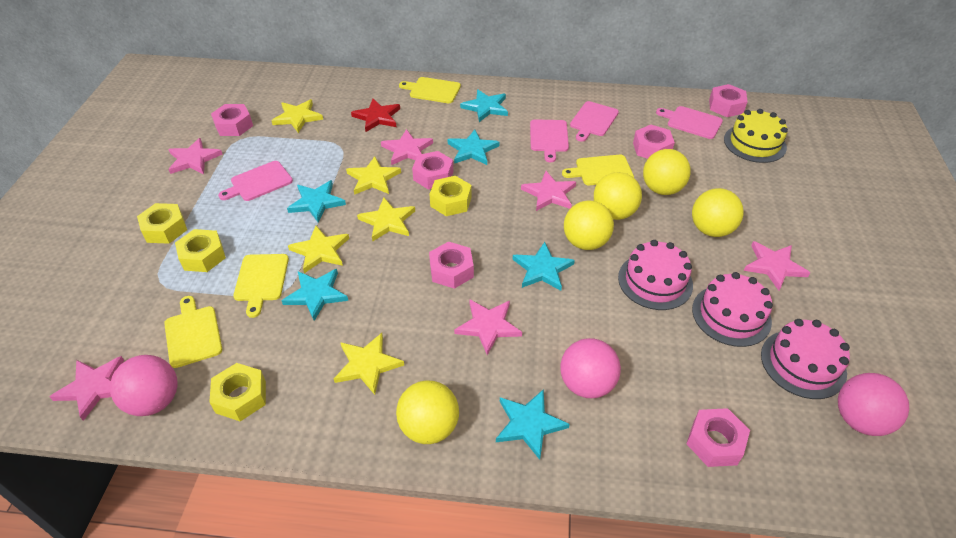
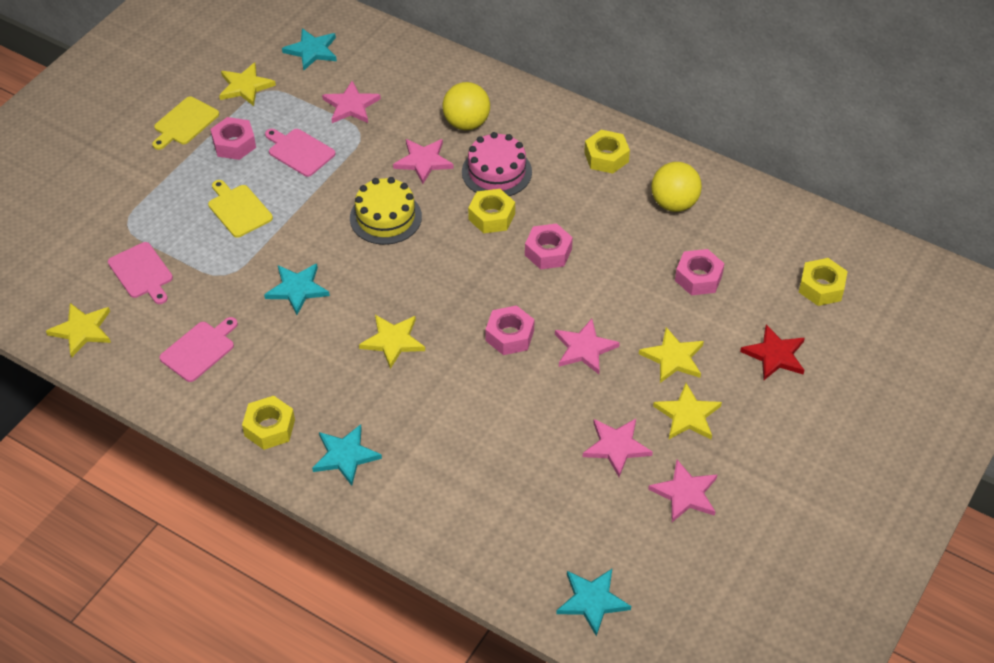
pink ball: [110,355,178,416] [560,338,621,398] [838,373,909,436] = 3 -> none = 0
pink cake: [618,240,693,310] [692,272,773,347] [761,319,850,399] = 3 -> [462,132,532,196] = 1
pink cutting board: [218,161,293,201] [530,119,569,162] [570,101,619,142] [656,106,723,139] = 4 -> [108,242,173,304] [159,317,238,382] [265,129,335,177] = 3
pink nut: [211,104,253,136] [412,151,453,189] [429,242,474,289] [633,125,675,159] [686,408,750,467] [709,84,748,117] = 6 -> [210,117,256,160] [485,305,535,355] [525,223,573,270] [675,249,725,295] = 4
pink star: [50,356,124,421] [168,138,223,174] [381,129,433,165] [454,299,522,355] [521,171,576,211] [744,241,810,290] = 6 -> [322,81,381,123] [393,139,454,184] [555,319,620,374] [583,419,653,477] [648,460,717,522] = 5
turquoise star: [282,269,348,321] [287,180,346,223] [448,130,499,165] [460,89,508,122] [496,389,570,460] [513,242,575,291] = 6 -> [264,264,330,315] [282,28,337,70] [312,424,382,486] [556,569,631,636] = 4
yellow ball: [396,380,459,444] [564,200,614,250] [594,172,642,220] [643,149,691,195] [692,188,744,237] = 5 -> [442,82,490,130] [651,162,702,212] = 2
yellow cutting board: [164,296,222,368] [233,254,289,318] [399,77,461,103] [562,155,634,185] = 4 -> [152,97,219,150] [208,180,273,238] = 2

